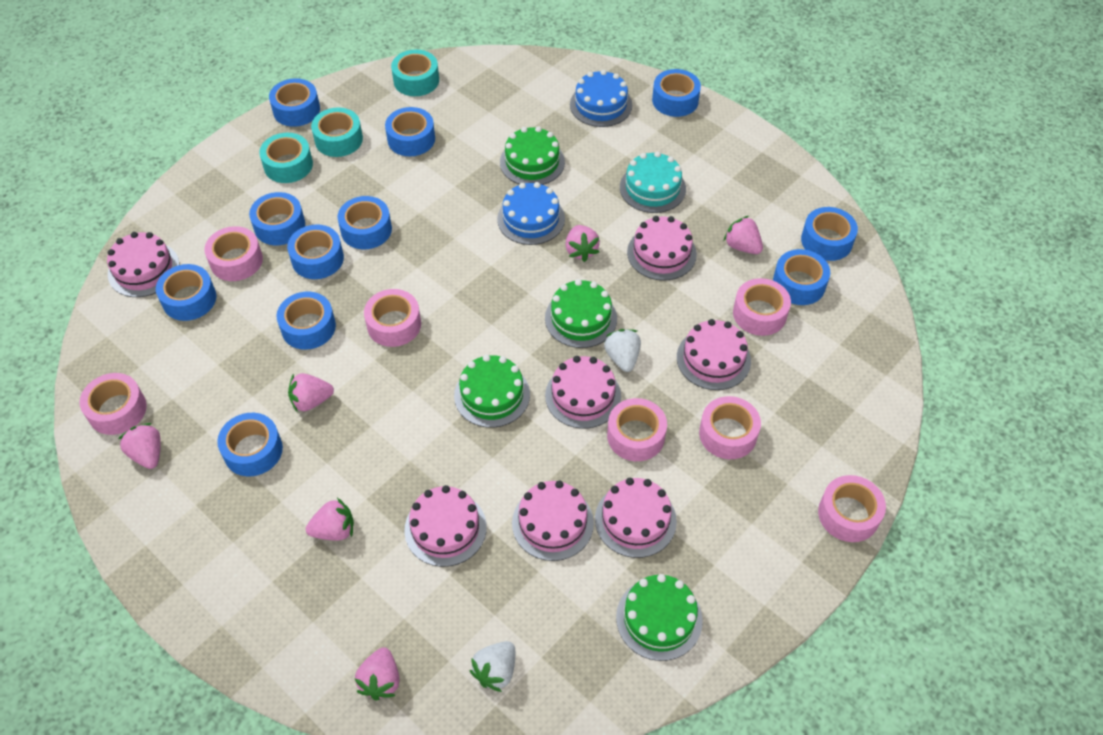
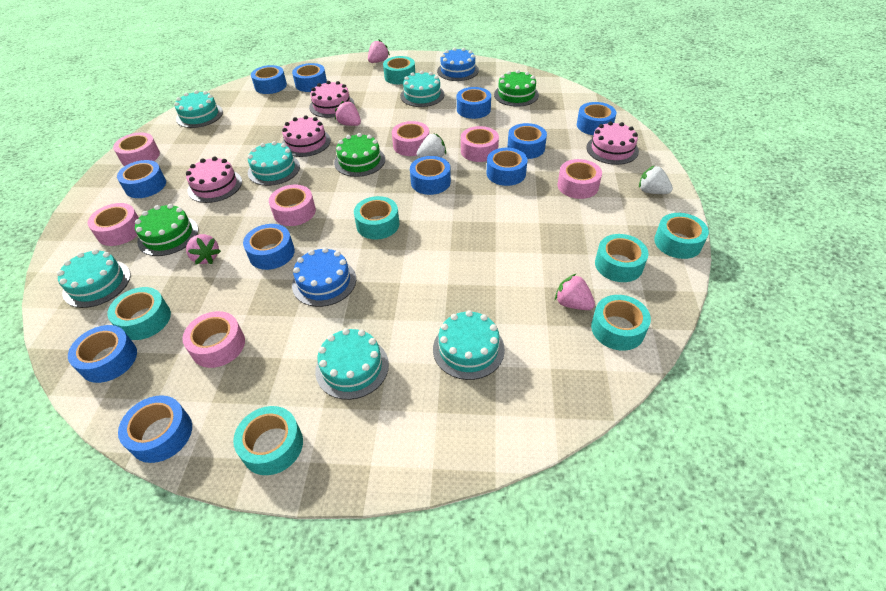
green cake: [454,355,530,428] [500,126,565,185] [545,279,617,348] [616,574,703,661] = 4 -> [135,204,198,256] [334,133,385,177] [494,70,539,107] = 3
pink cake: [107,232,180,297] [404,485,487,567] [512,481,594,561] [545,356,621,429] [595,478,677,558] [627,216,697,281] [677,319,751,390] = 7 -> [186,156,242,203] [282,115,331,157] [309,81,354,118] [587,121,639,165] = 4
pink strawberry: [118,423,161,469] [288,373,334,413] [306,498,354,541] [354,647,400,701] [566,225,600,262] [724,216,763,254] = 6 -> [186,234,221,264] [335,101,361,126] [368,40,390,63] [555,273,595,310] = 4
turquoise cake: [620,151,686,213] = 1 -> [57,249,131,308] [174,90,223,128] [248,141,300,186] [315,328,389,400] [400,71,444,107] [433,310,505,380] = 6
turquoise tape: [259,133,313,183] [311,108,363,157] [391,50,439,96] = 3 -> [107,287,171,340] [233,406,303,475] [354,196,399,240] [383,56,415,84] [591,295,651,351] [595,234,649,282] [654,213,709,259] = 7

